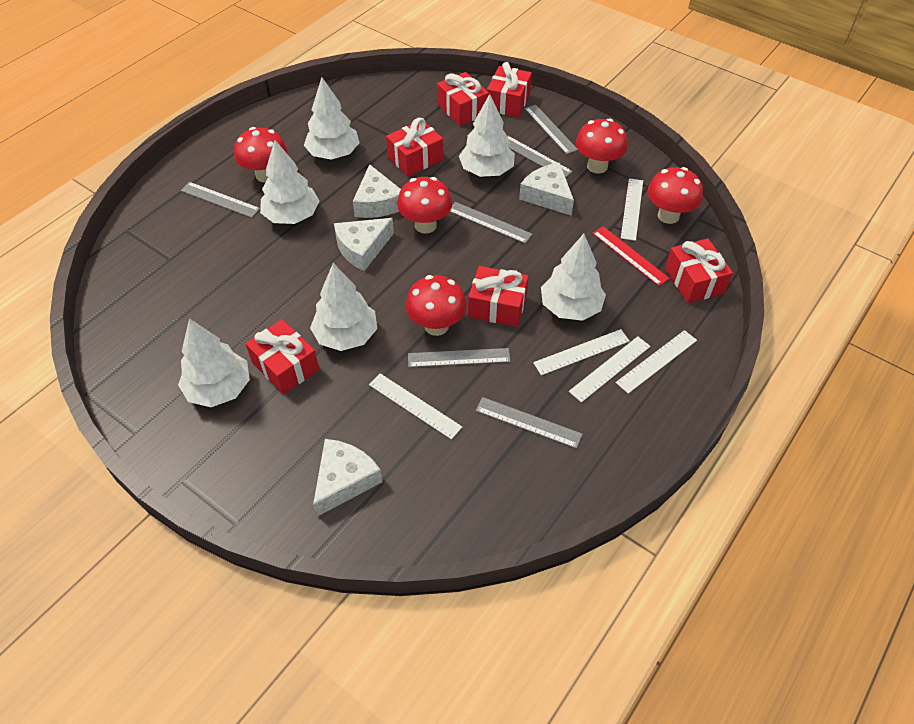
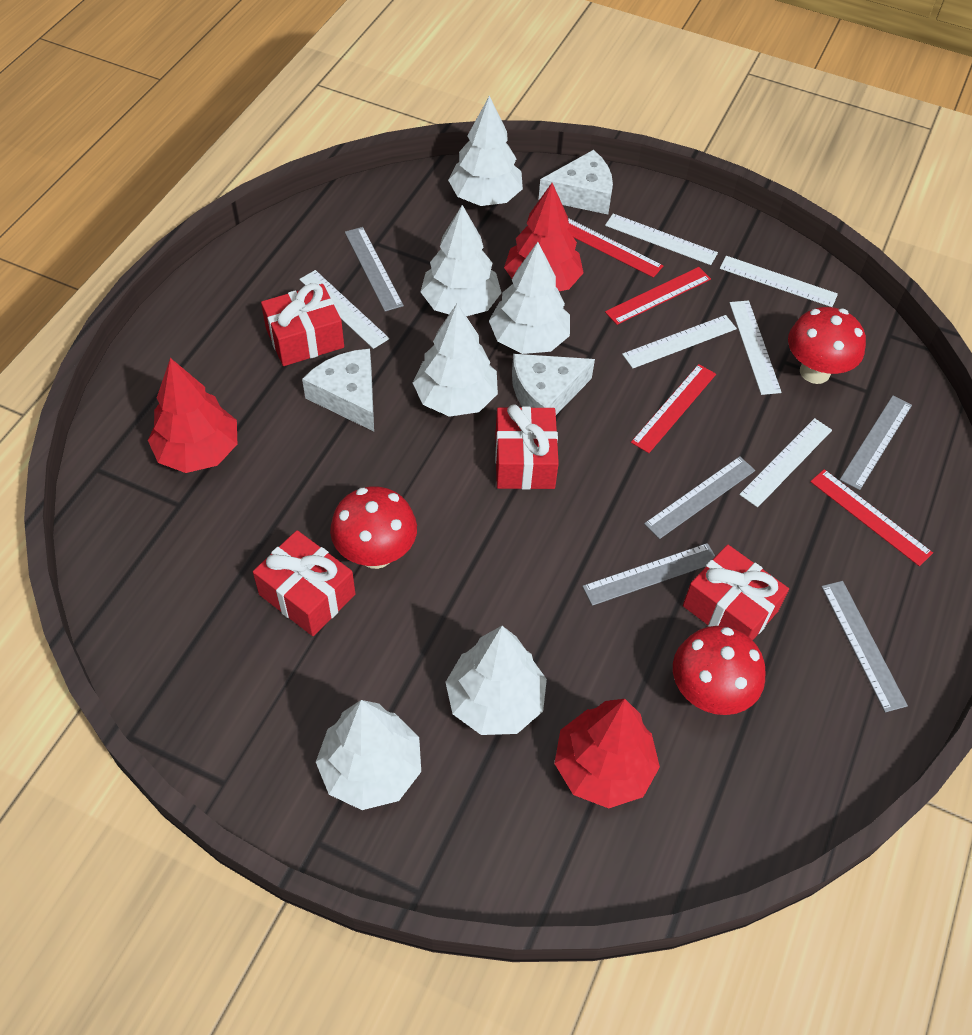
grey ruler: [181,182,260,218] [408,348,511,367] [450,202,532,244] [476,397,583,449] [507,135,573,178] [525,105,578,154] = 6 -> [345,227,404,312] [582,543,716,606] [644,456,755,539] [821,581,908,713] [840,396,912,490] = 5
red gift: [245,319,319,395] [386,118,443,176] [437,72,489,126] [468,266,529,327] [487,62,532,117] [665,238,733,303] = 6 -> [253,530,355,636] [261,283,344,366] [495,404,559,490] [683,545,789,640] = 4
red mushroom: [234,127,287,183] [397,177,452,234] [406,275,467,336] [576,118,628,174] [647,167,703,224] = 5 -> [330,487,417,569] [673,626,766,715] [788,307,866,384] = 3
red ruler: [592,226,670,286] = 1 -> [567,218,663,278] [605,267,711,325] [631,364,716,453] [810,469,933,566] = 4
red tree: none = 0 -> [148,358,237,473] [504,183,584,291] [554,699,660,808] = 3
white cheese: [313,439,382,517] [334,218,394,271] [353,164,401,218] [519,163,574,216] = 4 -> [302,349,374,432] [512,354,595,415] [539,150,613,214] = 3
white ruler: [369,373,462,440] [533,329,630,375] [569,336,650,403] [616,330,697,394] [621,178,643,241] = 5 -> [299,270,389,349] [605,214,718,265] [622,315,737,369] [720,256,838,307] [730,300,782,395] [739,418,832,507] = 6

